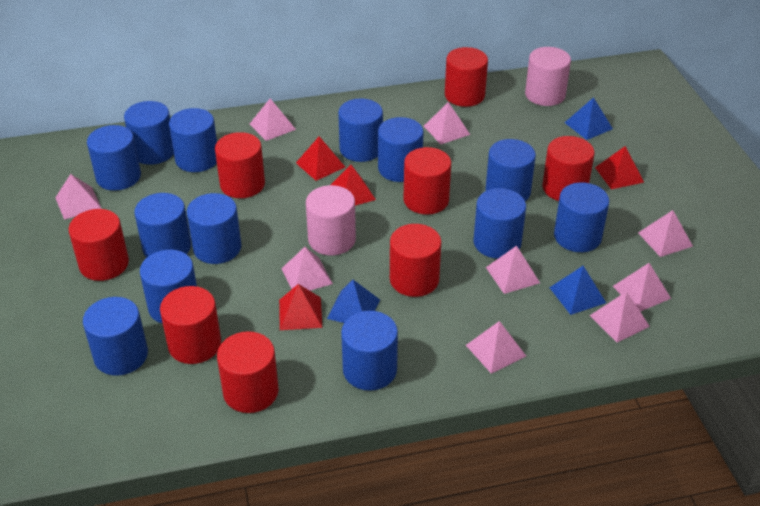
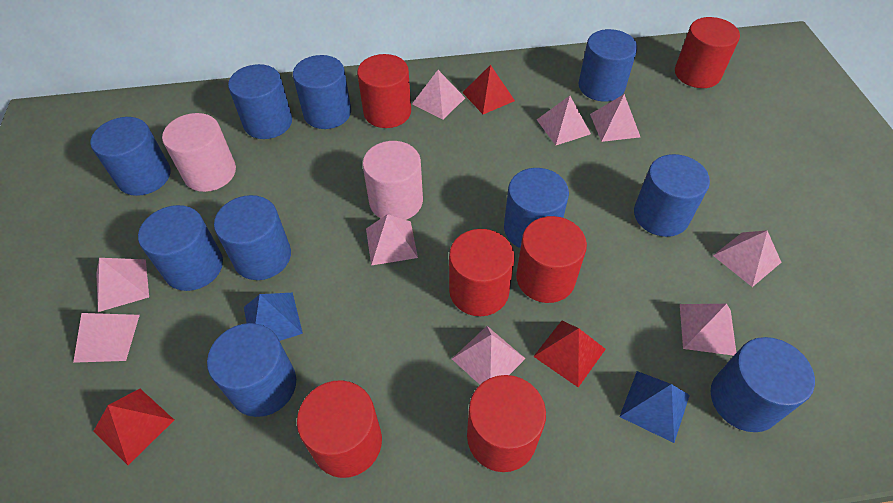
blue cylinder: [83,297,148,376] [87,125,141,191] [124,101,174,165] [135,193,191,258] [140,250,197,324] [169,108,217,172] [187,193,241,264] [338,98,383,162] [341,311,398,391] [378,117,424,182] [474,188,526,259] [486,139,536,201] [554,182,609,252] = 13 -> [90,117,171,196] [138,205,223,291] [207,323,296,417] [214,195,291,280] [228,64,292,139] [293,55,351,129] [504,168,569,248] [579,29,637,102] [634,154,710,237] [710,337,815,432] = 10
blue pyramid: [327,280,380,323] [549,266,606,315] [565,97,613,140] = 3 -> [244,293,303,341] [619,371,690,443] = 2
red cylinder: [69,209,129,281] [160,286,221,364] [215,132,265,198] [217,331,279,413] [390,224,441,297] [403,147,451,215] [445,47,488,107] [543,136,594,201] = 8 -> [297,380,382,478] [357,54,411,128] [449,229,514,316] [467,375,546,472] [516,216,587,303] [675,17,740,88] = 6
red pyramid: [279,284,322,330] [296,137,345,181] [331,165,376,206] [595,146,644,189] = 4 -> [94,389,174,465] [462,65,515,114] [533,321,606,387] = 3

